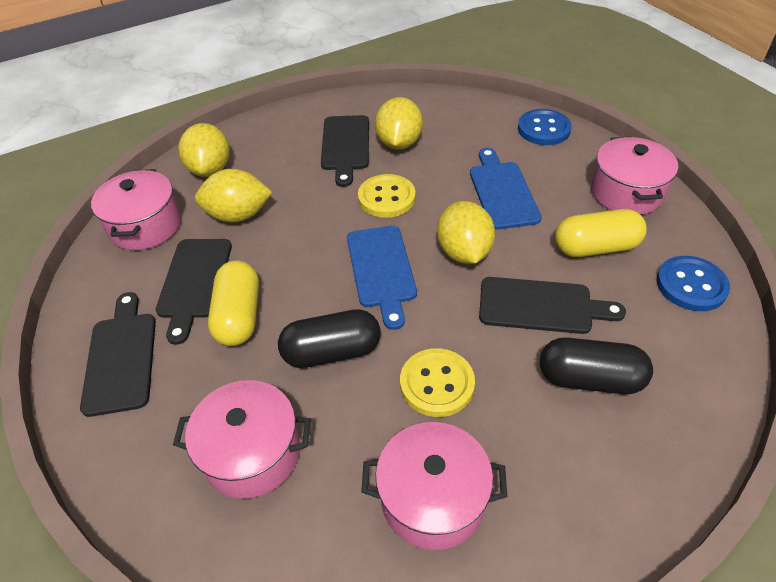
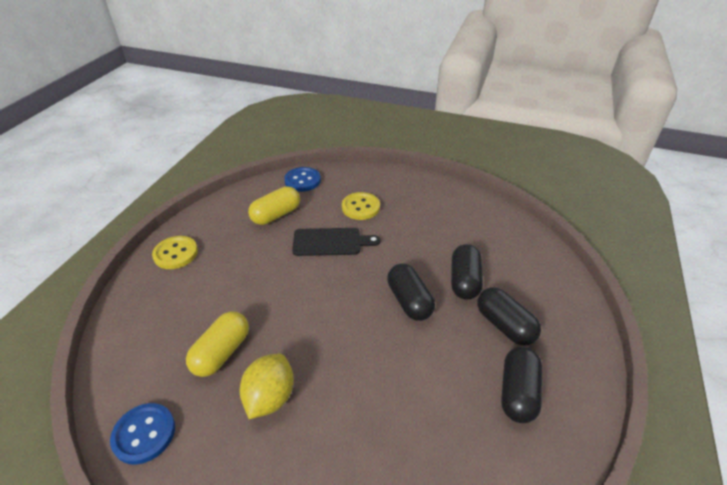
black capsule: [278,309,381,368] [540,337,653,394] = 2 -> [387,263,435,321] [451,244,483,300] [477,287,541,346] [501,347,542,423] = 4
black cutting board: [80,292,156,417] [156,239,232,345] [321,115,369,187] [479,277,626,334] = 4 -> [292,228,380,256] = 1
blue cutting board: [347,225,417,330] [470,148,542,230] = 2 -> none = 0
pink pot: [91,169,181,250] [173,380,311,499] [361,422,507,550] [591,136,678,215] = 4 -> none = 0
yellow lemon: [179,123,230,177] [195,169,272,222] [375,97,423,149] [437,201,495,264] = 4 -> [240,354,294,419] = 1

